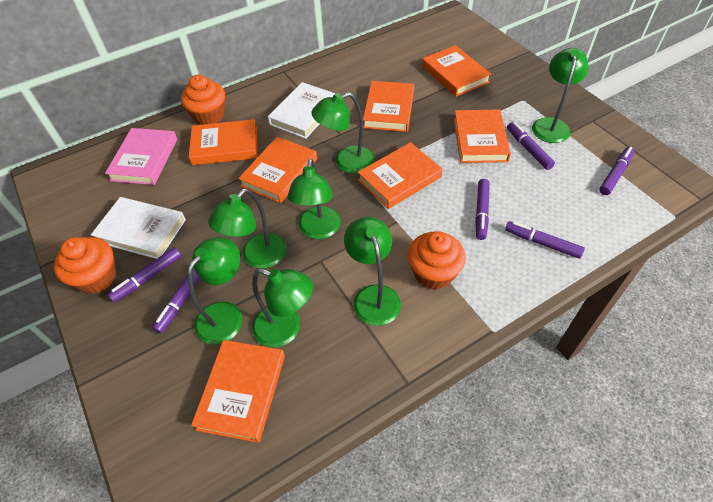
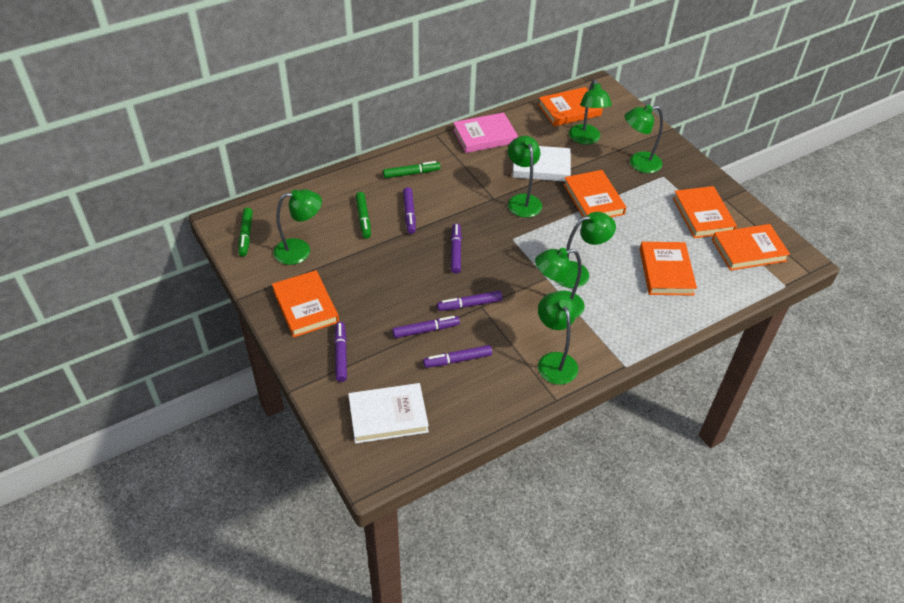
green marker: none = 0 -> [238,207,253,257] [356,192,371,239] [383,161,440,178] = 3
orange book: [189,119,257,165] [191,340,285,443] [238,137,317,203] [358,142,443,209] [363,81,414,132] [422,45,491,97] [454,109,511,163] = 7 -> [272,270,339,338] [538,87,603,126] [563,170,626,217] [640,242,697,296] [673,186,737,238] [712,224,790,271] = 6
orange cupcake: [54,237,116,294] [181,75,225,125] [407,231,466,290] = 3 -> none = 0

